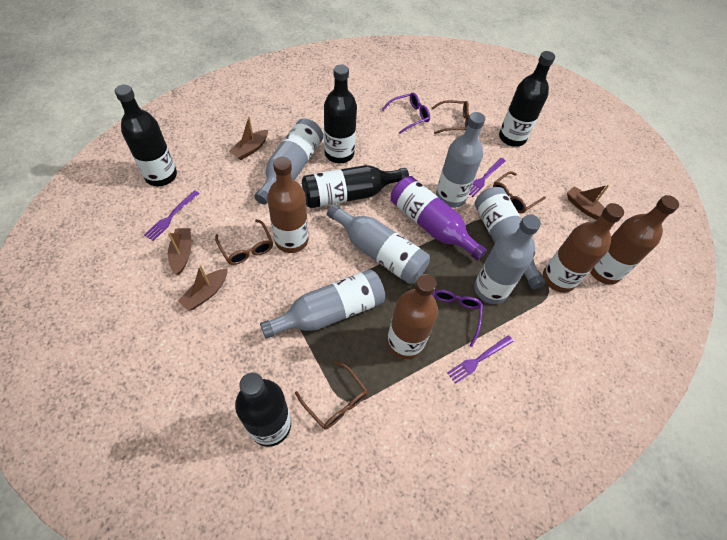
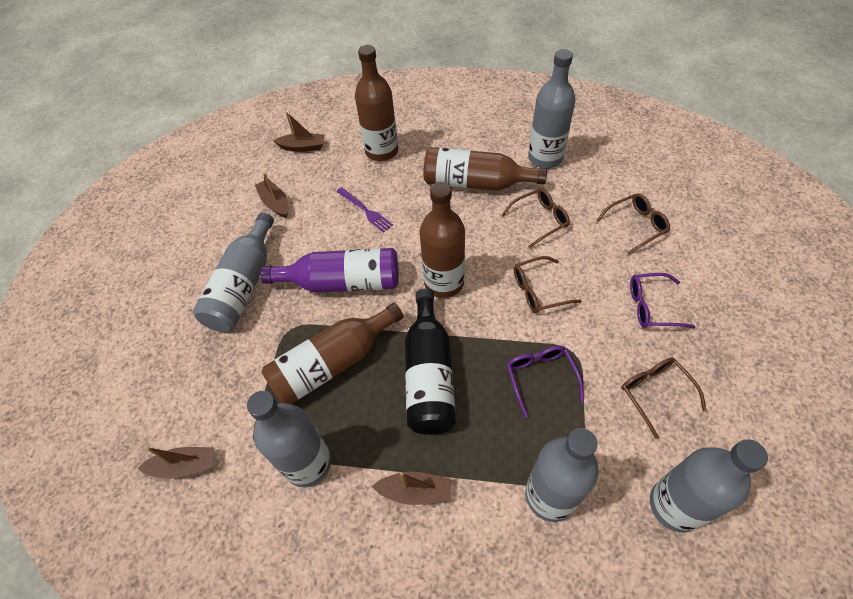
black bottle: [115,85,177,186] [235,372,291,447] [302,165,409,208] [324,65,357,163] [499,51,555,147] = 5 -> [405,289,456,435] = 1
grey bottle: [254,119,323,205] [260,269,385,339] [327,204,430,284] [436,112,485,208] [474,187,546,289] [474,215,541,304] = 6 -> [193,212,274,332] [247,391,331,488] [525,428,599,522] [528,49,575,169] [650,439,768,533] = 5
purple fork: [144,190,199,241] [447,335,514,384] [469,158,506,197] = 3 -> [336,187,393,233] = 1

